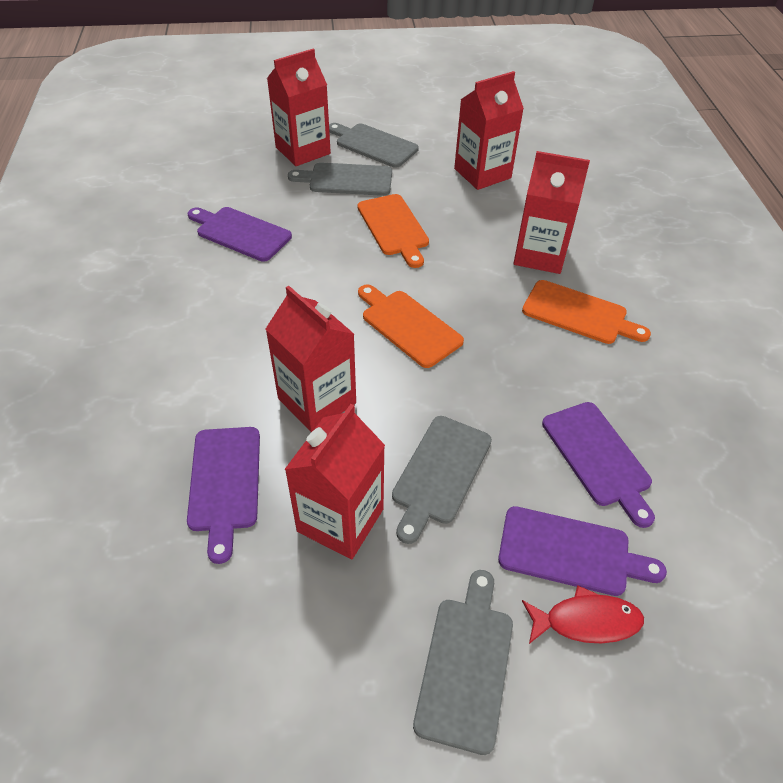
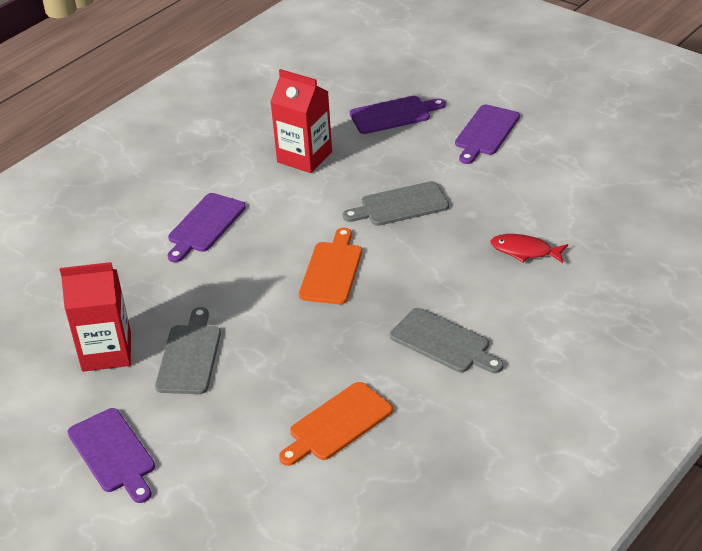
grey cutting board: [288,163,392,196] [329,123,419,168] [392,416,492,544] [413,570,513,755] = 4 -> [155,307,221,394] [343,181,449,226] [390,308,504,373] = 3
orange cutting board: [358,194,429,268] [358,284,464,368] [522,280,651,344] = 3 -> [279,382,393,466] [299,228,362,304] = 2
red carton: [266,286,356,432] [267,49,331,166] [284,404,385,559] [454,71,524,190] [514,151,590,274] = 5 -> [60,262,131,372] [270,69,332,173] = 2

